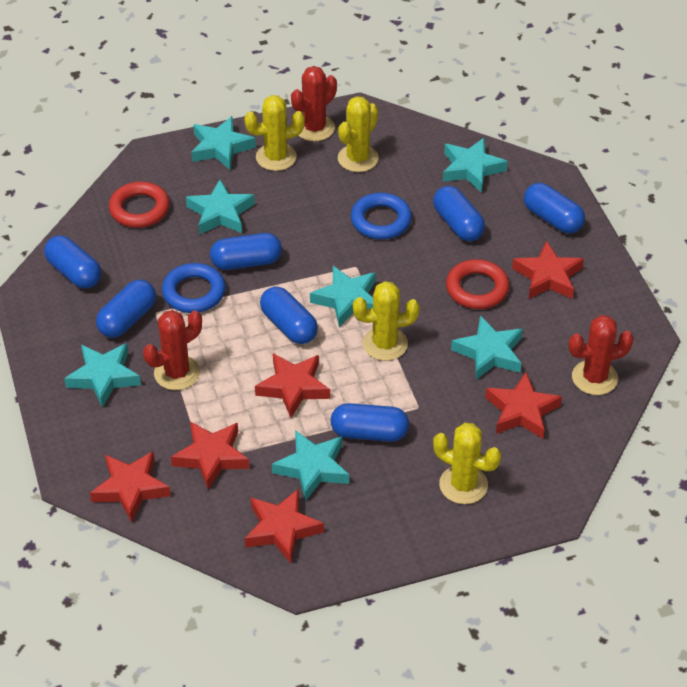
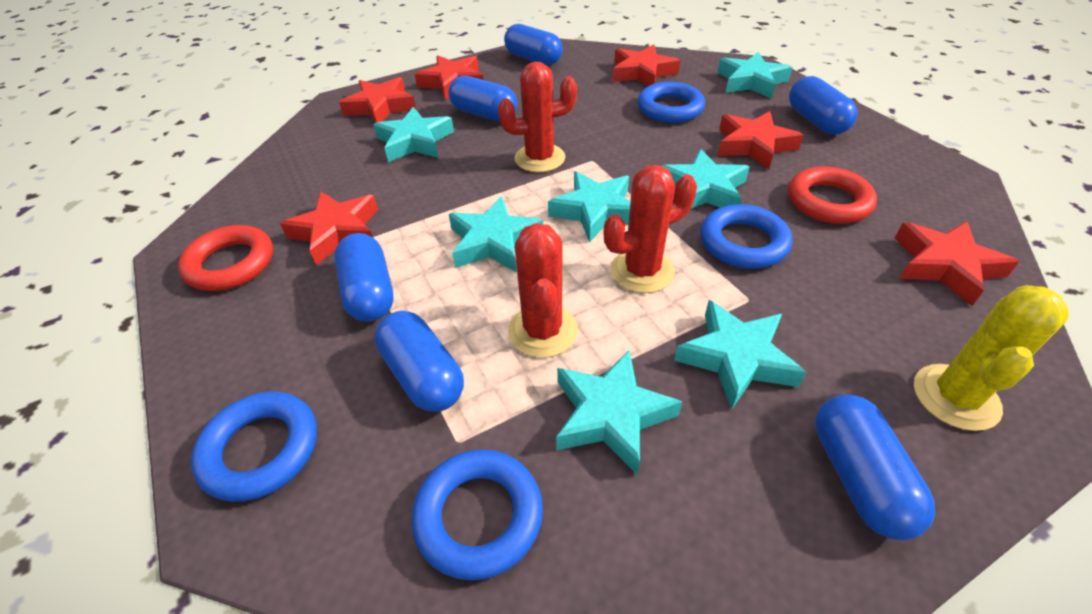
blue capsule: [44,235,101,289] [96,280,156,338] [210,233,282,270] [260,287,318,344] [330,403,409,442] [433,186,485,241] [524,183,585,233] = 7 -> [335,233,393,322] [375,311,464,412] [448,76,518,121] [504,24,563,65] [789,76,858,135] [815,394,935,540] = 6
blue ring: [162,263,226,313] [351,193,412,239] = 2 -> [191,392,317,502] [411,449,543,580] [637,82,705,123] [701,204,792,269] = 4
yellow cactus: [244,95,305,171] [338,96,379,172] [353,281,420,361] [433,423,501,504] = 4 -> [914,285,1069,431] = 1

